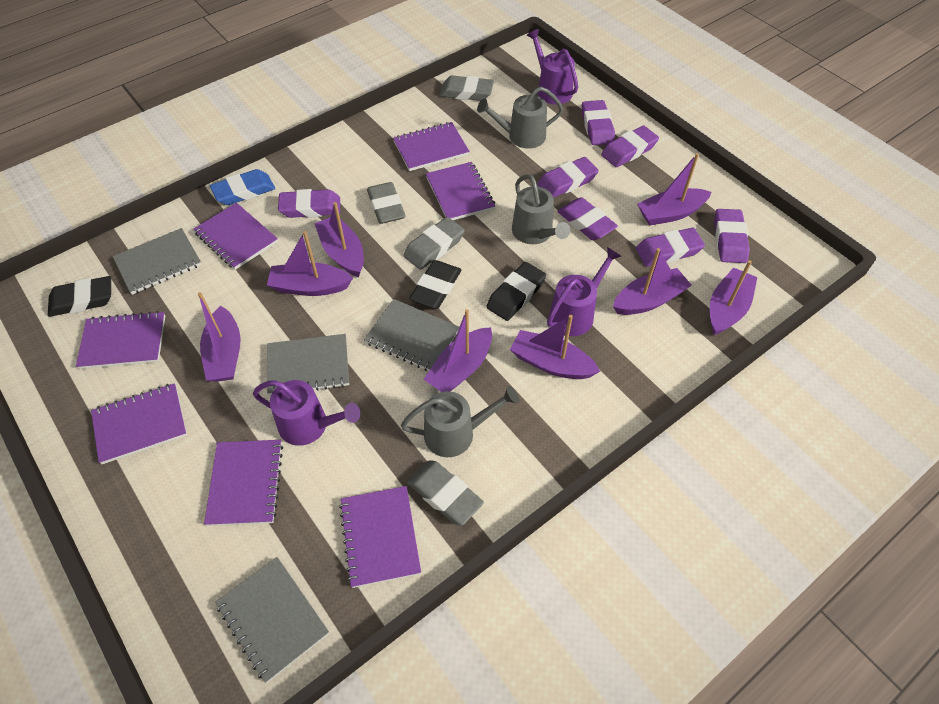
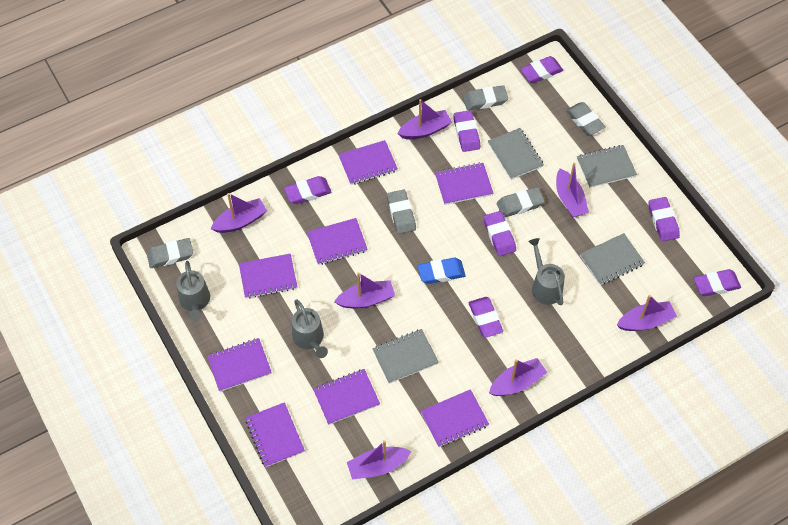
black eraser: [48,276,111,317] [409,260,461,309] [486,262,546,321] = 3 -> none = 0
grey eraser: [367,182,406,224] [403,217,465,270] [407,460,484,526] [440,76,494,101] = 4 -> [147,238,193,268] [387,189,416,234] [463,85,508,110] [497,187,545,218] [566,102,606,135] = 5
purple boat: [198,292,241,382] [267,231,353,296] [314,202,364,277] [423,309,492,392] [510,315,600,379] [613,248,692,315] [637,153,711,225] [710,260,757,335] = 8 -> [211,193,267,233] [334,272,395,308] [347,440,411,480] [397,99,452,139] [489,358,547,396] [556,163,589,218] [617,295,677,331] = 7
purple notebook: [76,311,165,369] [91,383,187,464] [193,203,278,270] [204,440,283,526] [339,486,421,588] [393,122,470,171] [426,162,495,220] = 7 -> [207,338,272,392] [239,254,297,298] [246,402,305,467] [307,218,368,265] [313,369,380,425] [338,140,398,185] [421,389,489,447] [435,163,493,205] = 8
purple watering can: [253,380,360,446] [527,29,578,104] [547,247,621,336] = 3 -> none = 0

